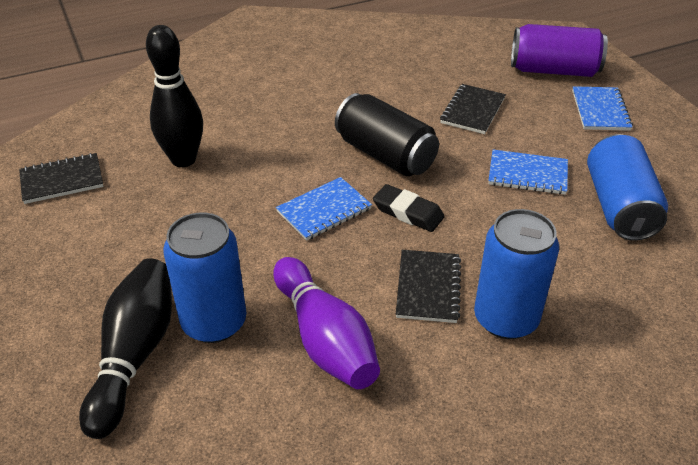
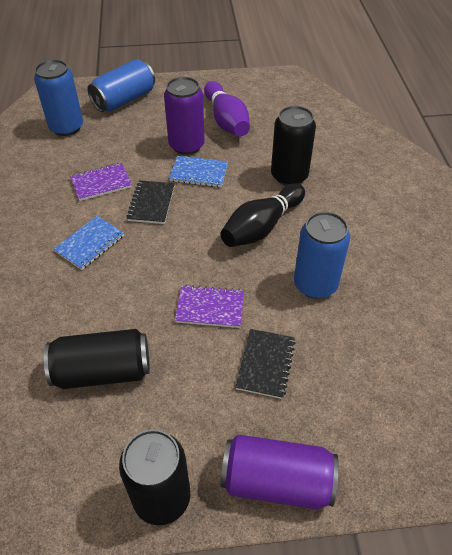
black bowling pin: [79,258,172,439] [146,25,203,167] = 2 -> [220,183,305,247] = 1
black can: [335,93,439,176] = 1 -> [44,329,150,389] [119,429,190,525] [271,106,316,186] = 3
black eraser: [373,184,445,232] = 1 -> none = 0
black notebook: [19,153,104,204] [396,250,461,323] [440,84,506,134] = 3 -> [127,180,175,224] [236,329,296,399] = 2
blue notebook: [276,177,372,241] [488,150,568,195] [572,86,633,131] = 3 -> [54,216,124,270] [169,156,228,187] = 2
purple can: [511,24,608,77] = 1 -> [164,77,205,155] [220,434,339,510] = 2
purple notebook: none = 0 -> [70,163,132,201] [175,285,244,328] = 2

